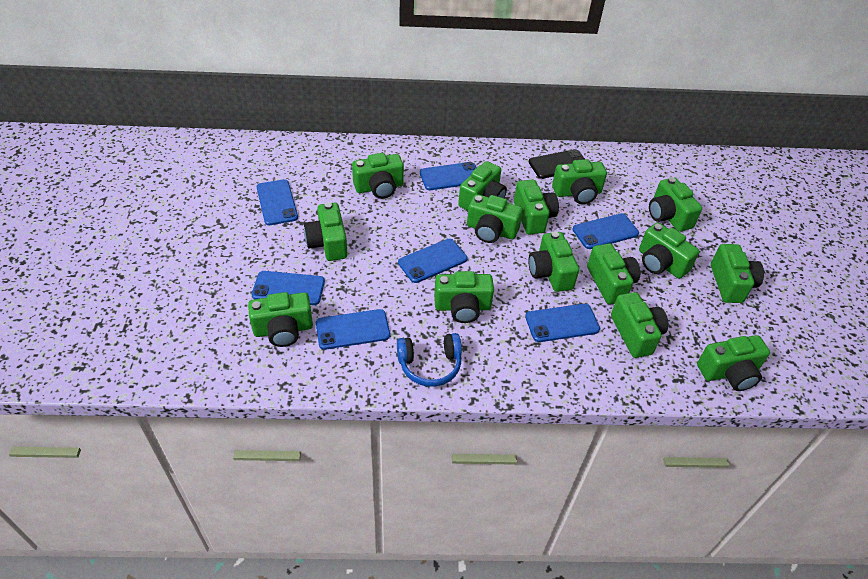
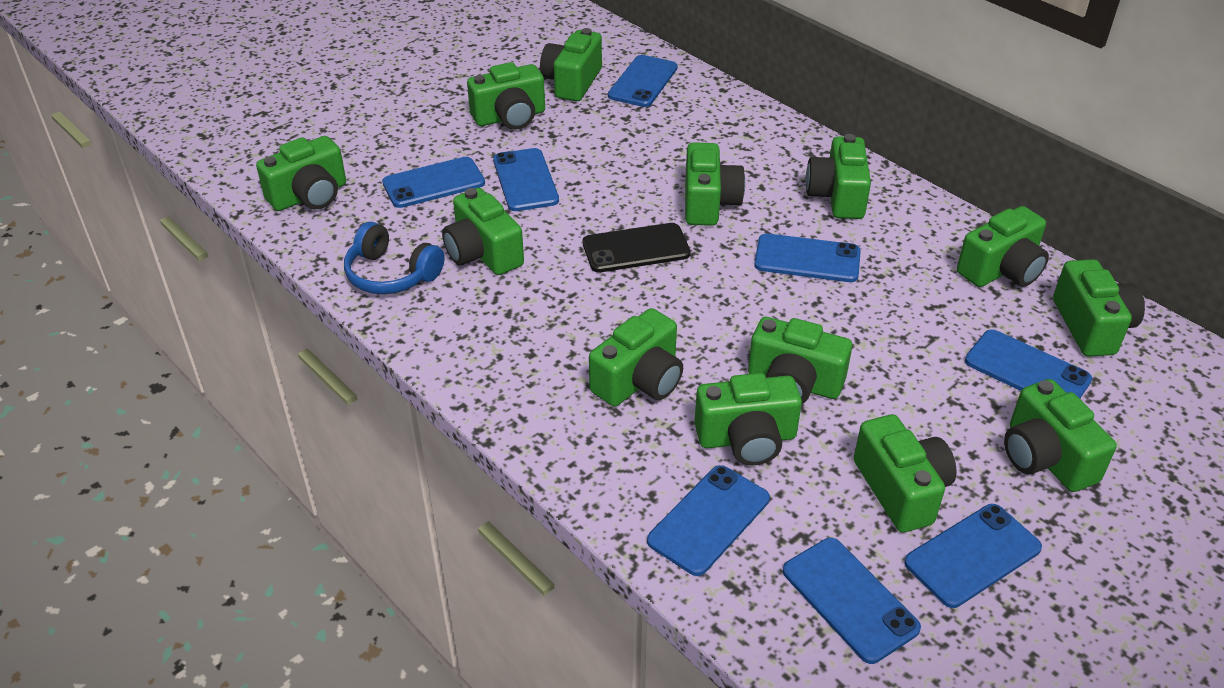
blue phone: [252,271,325,305] [257,179,298,225] [316,309,390,350] [398,239,467,283] [420,162,476,190] [525,304,600,342] [572,213,639,249] = 7 -> [382,157,485,208] [493,148,559,211] [608,55,678,107] [647,465,770,576] [754,233,861,282] [783,538,921,664] [904,504,1042,608] [965,330,1092,398] = 8
green camera: [248,292,313,347] [304,202,348,261] [352,153,404,199] [434,271,494,323] [458,161,507,211] [467,194,523,243] [514,180,559,235] [528,231,579,292] [552,159,607,204] [587,244,640,304] [611,292,668,358] [639,222,700,279] [649,177,702,232] [697,335,770,391] [711,244,764,303] = 15 -> [256,136,346,211] [442,188,524,275] [467,62,545,130] [540,28,602,101] [589,308,683,406] [685,143,745,226] [694,373,802,465] [748,317,852,404] [806,134,871,219] [854,414,956,532] [957,206,1049,287] [1004,379,1117,492] [1053,259,1145,357] = 13

